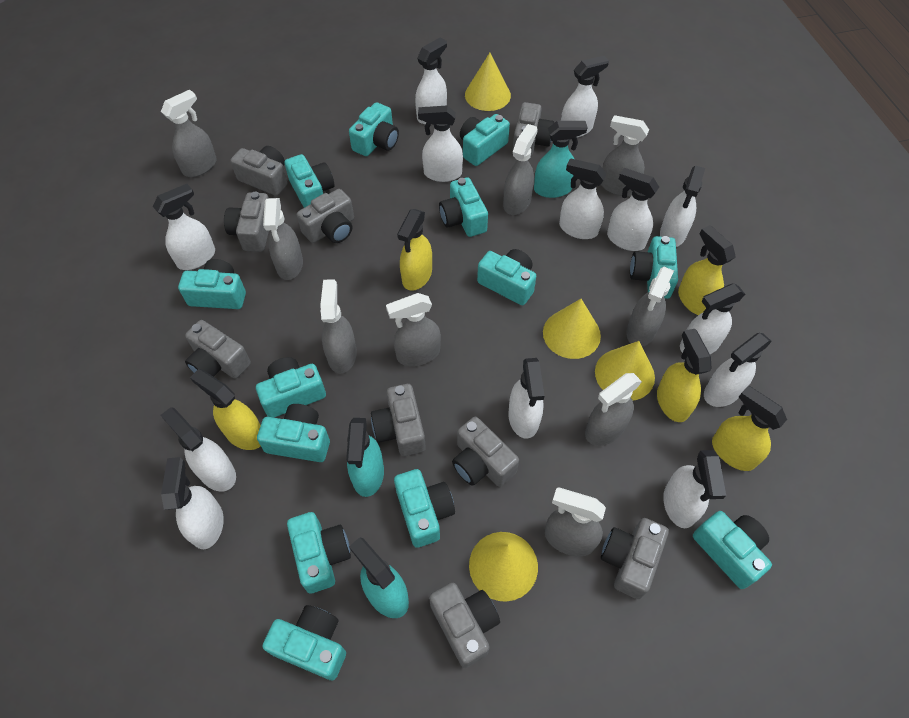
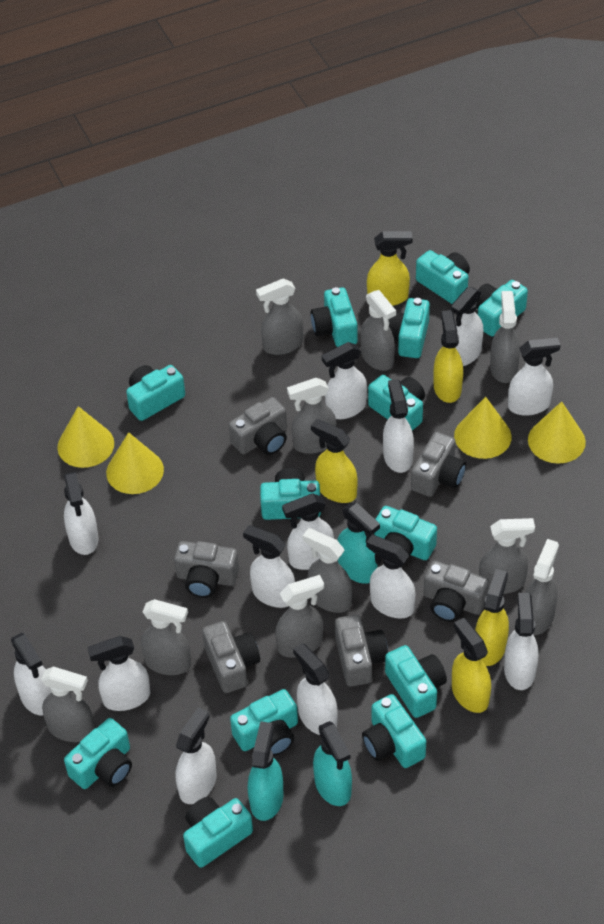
grey camera: [185,320,251,379] [224,192,269,252] [230,146,288,196] [297,189,354,243] [371,384,426,456] [429,583,500,668] [452,417,519,487] [513,102,554,156] [601,518,669,599] = 9 -> [174,541,239,598] [202,621,260,693] [229,397,287,455] [335,615,388,686] [411,432,466,497] [424,561,489,622] = 6
grey spray bottle: [161,90,217,177] [263,198,303,280] [320,279,357,373] [386,293,441,366] [503,124,538,215] [545,487,606,556] [585,373,642,446] [601,115,649,196] [626,267,674,347] = 9 -> [41,666,95,742] [141,599,191,675] [256,278,303,355] [275,575,324,658] [287,378,337,454] [302,528,352,613] [360,290,396,371] [479,518,535,594] [490,291,520,383] [525,539,559,635] = 10

